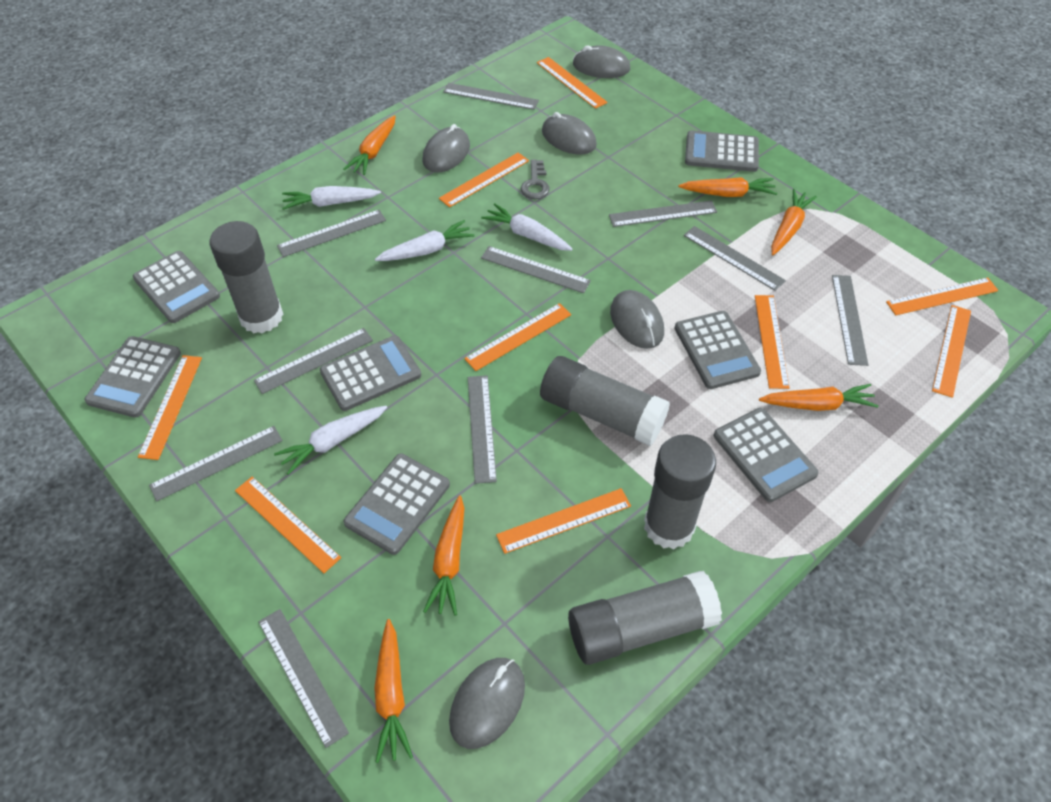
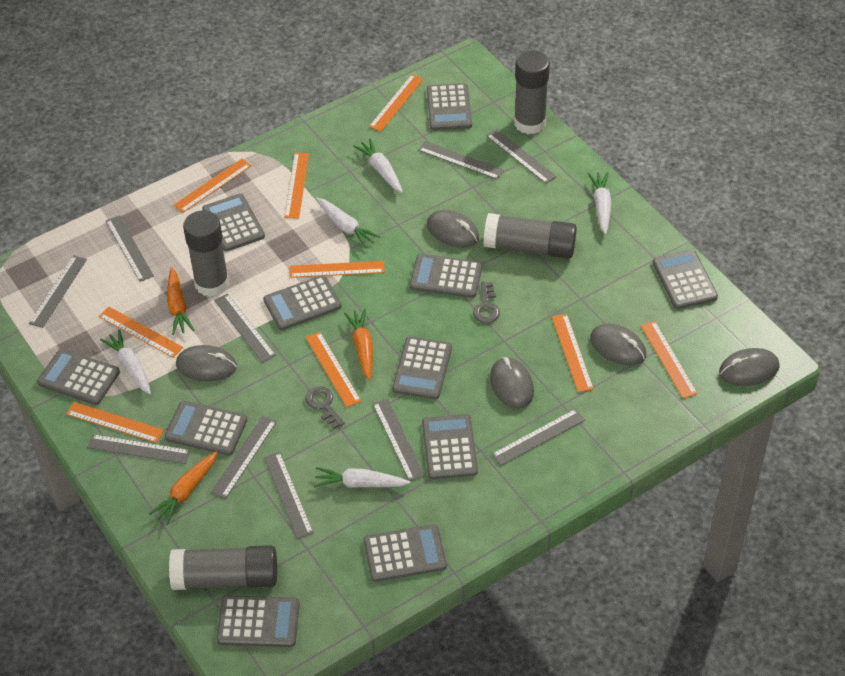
grey calculator: [85,336,181,418] [133,251,220,323] [320,335,421,411] [343,454,450,555] [674,311,761,389] [685,130,759,172] [714,408,819,502] = 7 -> [37,349,120,405] [165,401,247,456] [202,194,265,252] [216,595,300,647] [263,275,342,330] [364,524,447,582] [392,336,452,399] [410,254,482,298] [422,414,478,479] [427,83,472,130] [652,249,718,309] = 11
grey key: [521,159,550,199] = 1 -> [305,386,345,429] [473,282,500,323] = 2
orange carrot: [344,115,396,175] [374,619,413,763] [423,495,464,615] [678,177,777,197] [759,384,878,411] [771,189,817,255] = 6 -> [149,451,217,525] [167,267,194,335] [344,309,373,380] = 3
white carrot: [274,406,387,475] [282,186,381,210] [375,220,475,261] [481,203,573,251] = 4 -> [100,330,151,395] [314,467,410,488] [316,198,380,248] [353,138,403,193] [588,172,612,235] = 5

